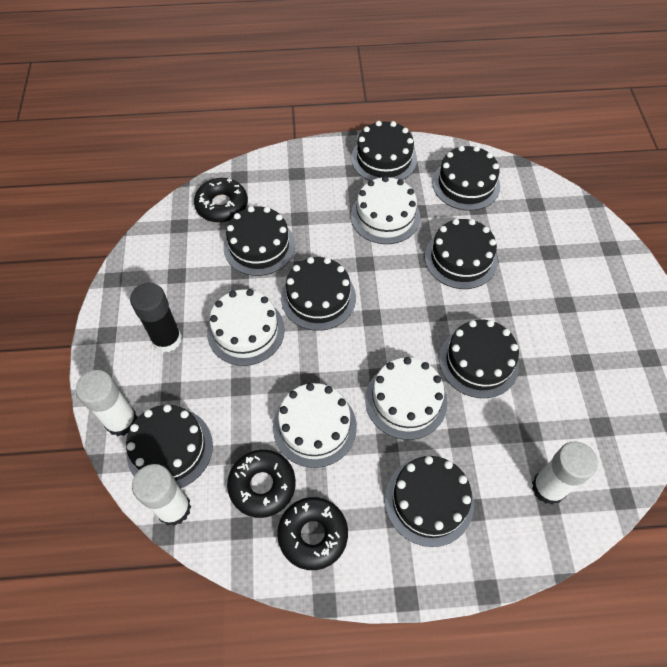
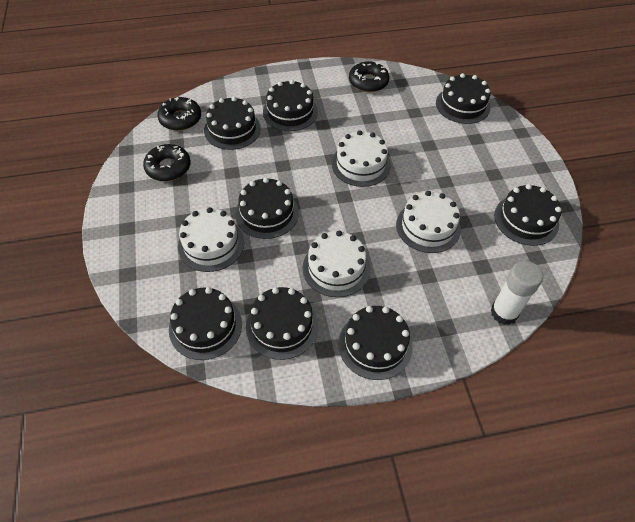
black glue stick: [130,283,182,352] = 1 -> none = 0
white glue stick: [76,370,137,436] [132,464,191,526] [532,441,598,505] = 3 -> [491,261,543,325] = 1

